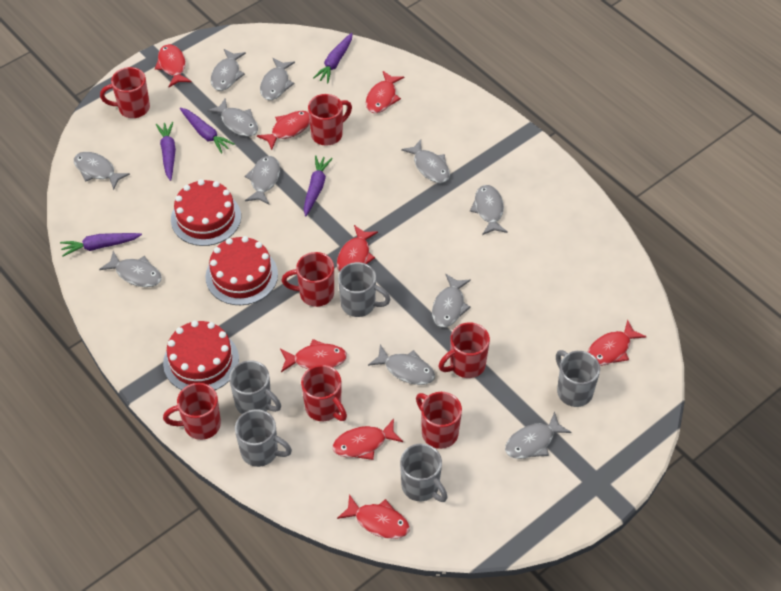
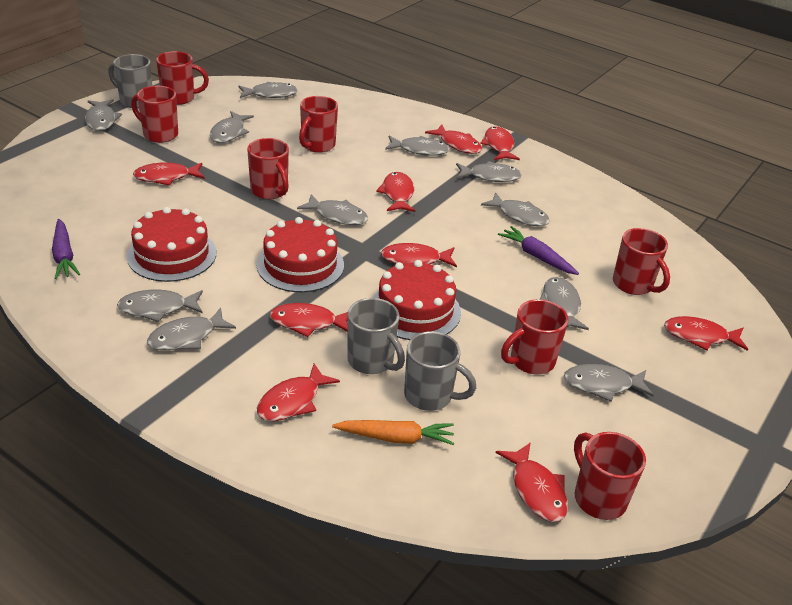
grey mug: [229,360,281,414] [235,409,292,467] [338,262,391,317] [400,444,447,502] [556,350,600,407] = 5 -> [108,54,152,108] [347,298,405,374] [404,331,476,411] = 3
orange carrot: none = 0 -> [332,420,454,445] = 1
purple carrot: [60,233,142,257] [156,122,176,181] [179,108,235,154] [304,155,333,216] [313,33,353,83] = 5 -> [52,219,80,279] [498,226,579,275] = 2
red fish: [155,44,191,87] [257,111,310,150] [280,339,347,372] [332,418,403,460] [337,225,378,272] [337,494,410,539] [366,71,404,113] [588,320,647,366] = 8 -> [133,162,205,186] [257,363,340,421] [270,303,348,337] [376,172,415,212] [381,243,457,267] [425,125,482,154] [480,126,520,160] [496,442,568,522] [664,316,748,351] = 9

